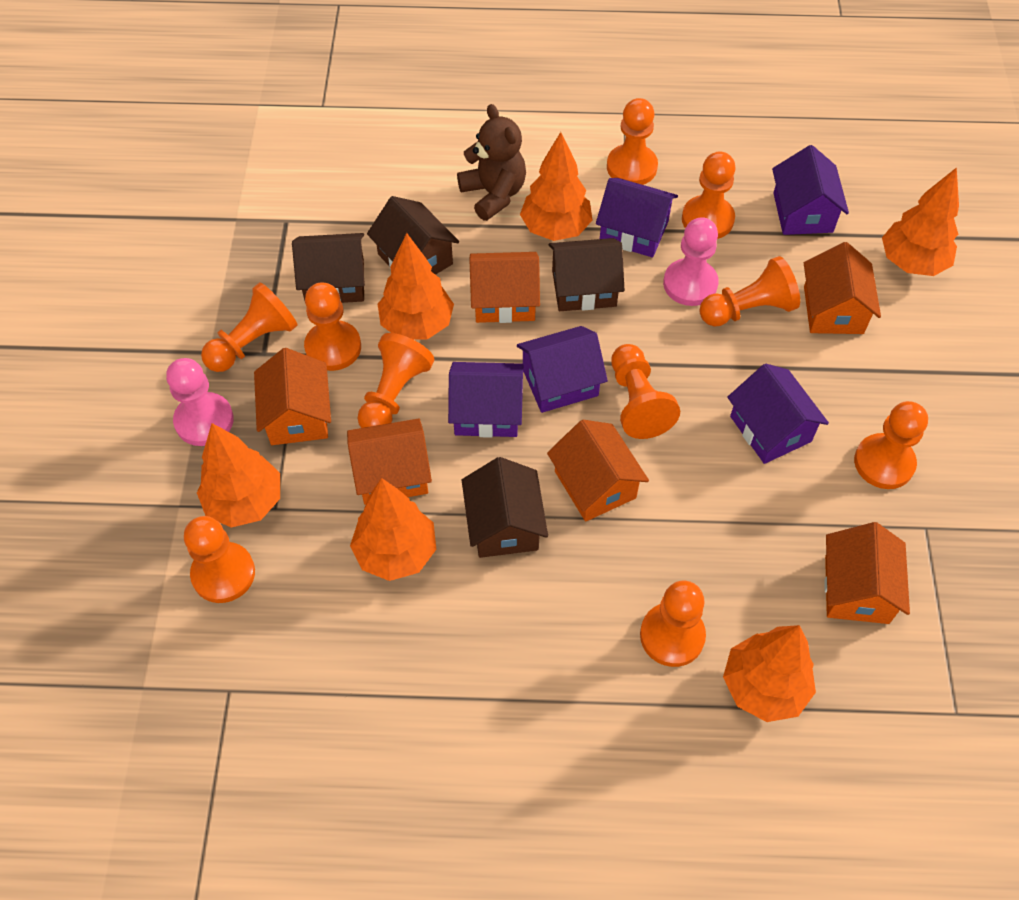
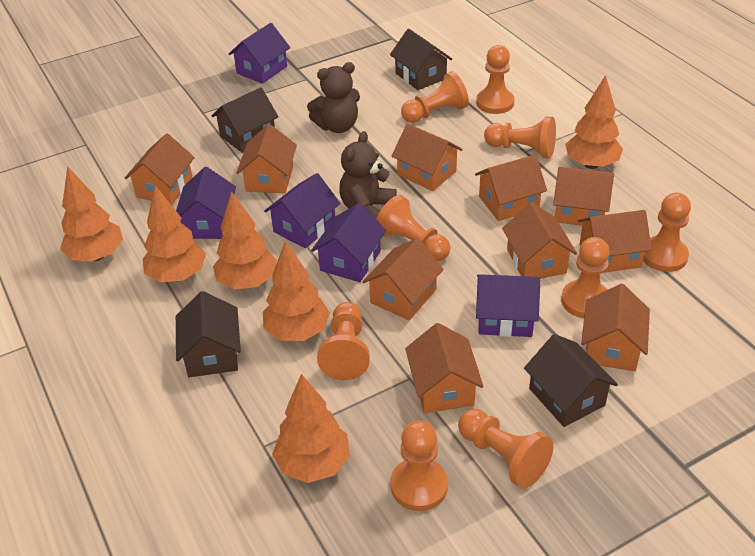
brown teddy bear: [457,104,526,221] = 1 -> [307,62,360,133] [339,131,397,219] = 2
orange house: [254,348,331,445] [347,418,432,505] [470,252,540,323] [547,420,649,522] [804,242,881,334] [824,522,910,624] = 6 -> [125,133,195,205] [237,124,297,193] [362,238,444,320] [391,124,463,191] [405,323,484,413] [475,155,547,221] [502,202,577,279] [553,167,614,226] [578,210,652,273] [581,284,650,371] = 10
orange pawn: [184,516,255,603] [201,282,298,372] [304,282,361,371] [357,333,435,428] [607,98,658,185] [611,344,680,439] [640,581,706,667] [682,151,736,239] [699,256,800,327] [854,401,928,489] = 10 -> [317,302,370,380] [376,195,450,261] [390,421,448,511] [401,71,469,123] [458,409,553,488] [476,45,515,114] [484,117,556,158] [561,237,610,318] [643,193,691,272] = 9
pink pawn: [166,358,234,446] [663,217,719,306] = 2 -> none = 0

